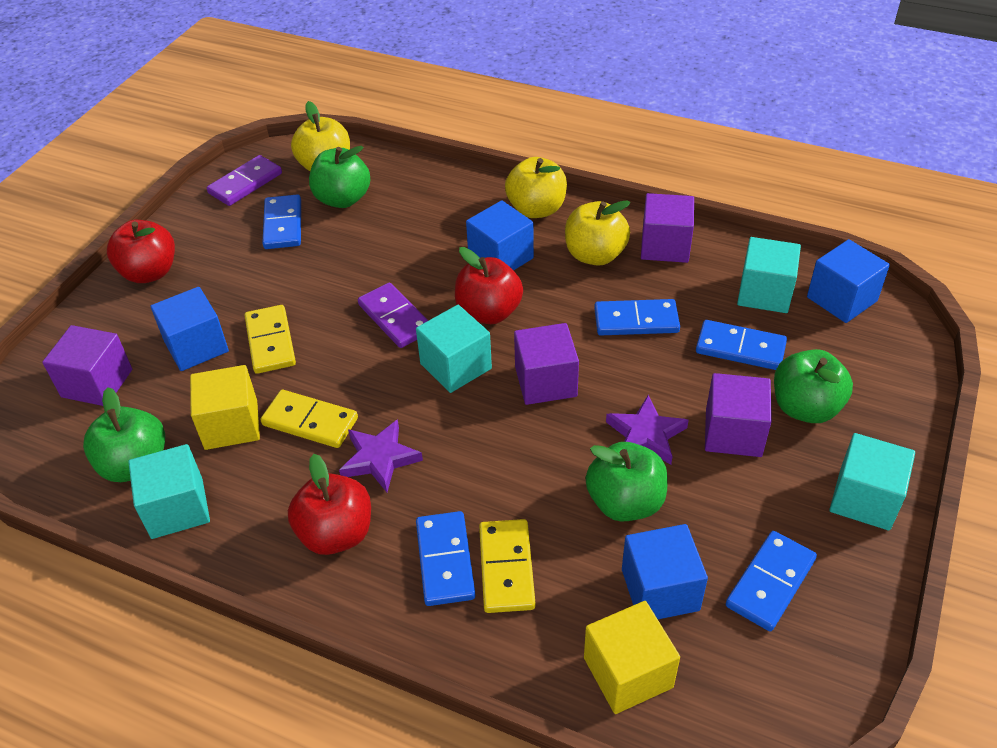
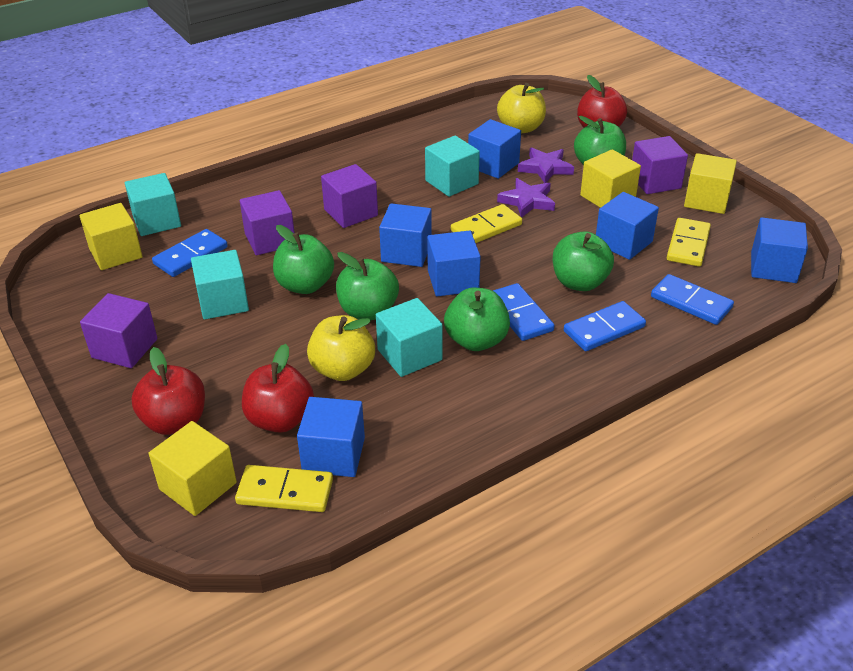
blue cube: [150,287,229,371] [466,200,534,271] [622,524,708,619] [807,239,890,323] = 4 -> [297,397,365,477] [379,203,432,267] [427,230,481,296] [468,119,521,179] [596,192,659,260] [751,217,808,283] = 6
blue domino: [262,194,301,249] [416,511,476,606] [594,299,680,335] [696,320,787,370] [726,531,817,631] = 5 -> [152,229,228,277] [493,283,555,341] [564,301,646,351] [651,274,734,325] = 4
green apple: [83,387,165,482] [309,146,370,208] [585,442,667,522] [774,349,853,423] = 4 -> [273,225,334,294] [336,252,399,320] [444,288,510,351] [553,231,614,291] [574,116,626,165] = 5
purple domino: [207,155,282,206] [358,283,428,348] = 2 -> none = 0
yellow apple: [291,101,350,171] [505,157,567,218] [565,200,631,266] = 3 -> [307,315,375,381] [497,83,546,133] = 2
yellow cube: [190,365,260,450] [584,601,680,714] = 2 -> [80,203,143,270] [149,421,237,516] [580,149,641,208] [684,153,737,214] = 4

